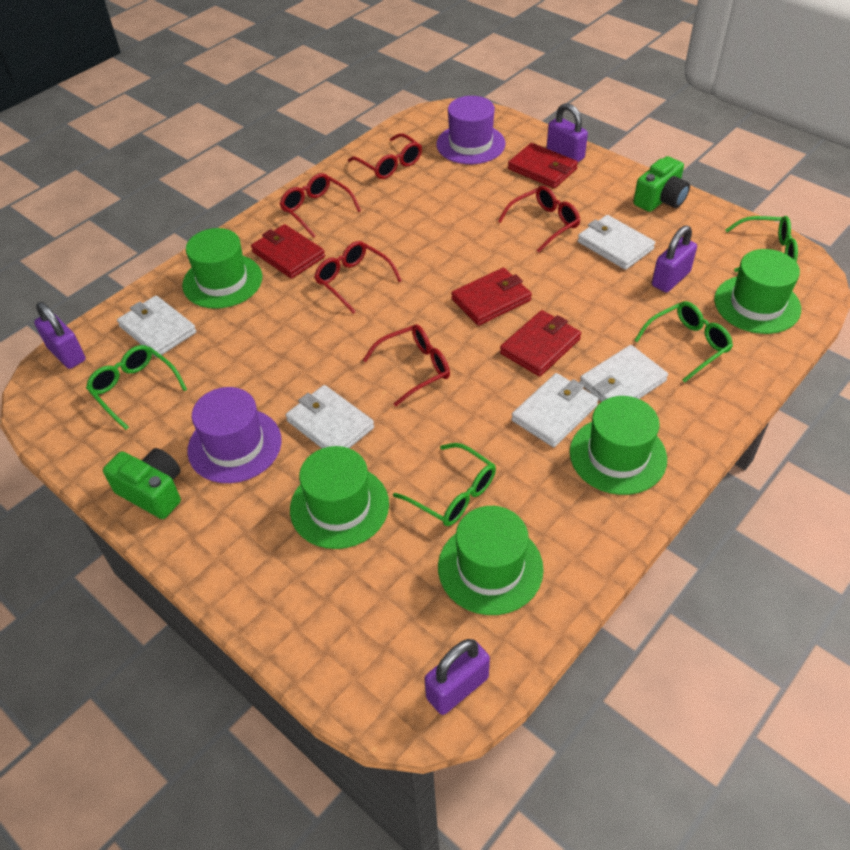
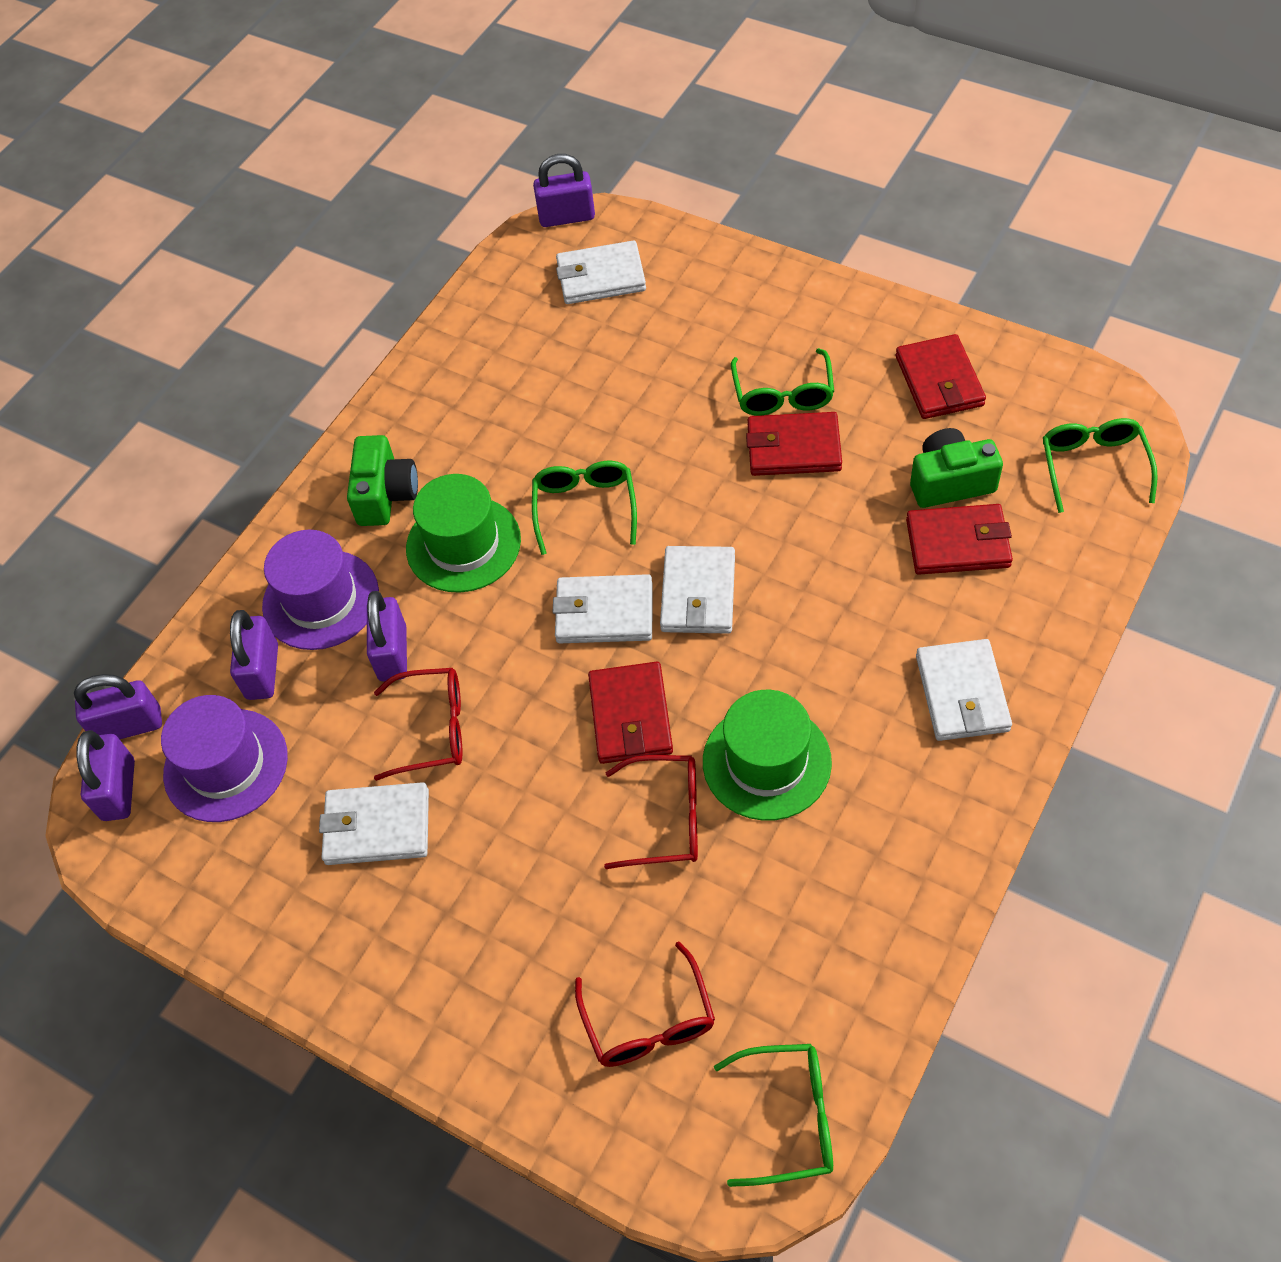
green hat: [182,228,262,309] [290,446,389,549] [438,506,544,615] [570,396,667,495] [714,249,801,334] = 5 -> [406,474,521,593] [703,690,832,821] = 2
purple padlock: [34,302,86,369] [425,639,490,715] [547,103,588,162] [652,225,697,293] = 4 -> [74,674,162,739] [76,730,135,821] [230,610,278,700] [367,591,407,682] [533,154,595,227] = 5
red glasses: [280,173,361,238] [314,241,402,314] [348,133,422,179] [363,324,450,406] [498,186,580,252] = 5 -> [374,668,462,781] [575,941,715,1067] [604,755,698,869] = 3

